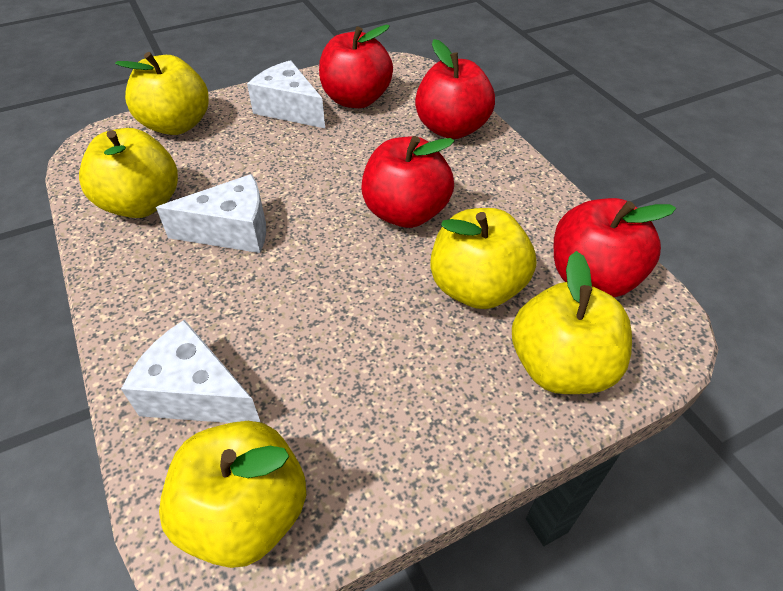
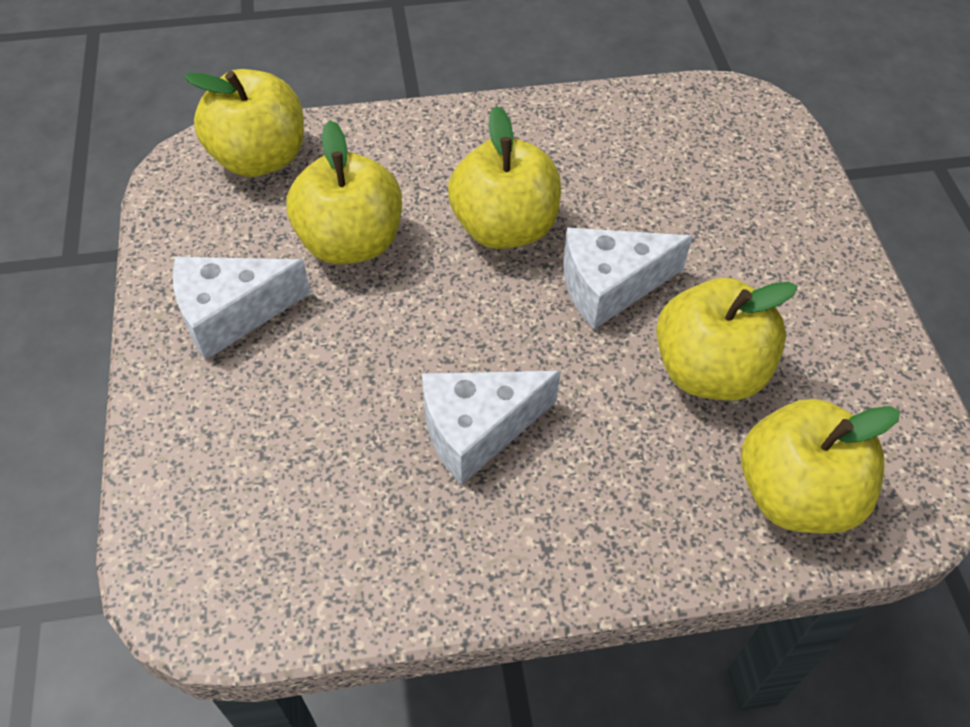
red apple: [319,25,393,108] [361,136,455,228] [415,39,495,139] [554,198,676,297] = 4 -> none = 0

